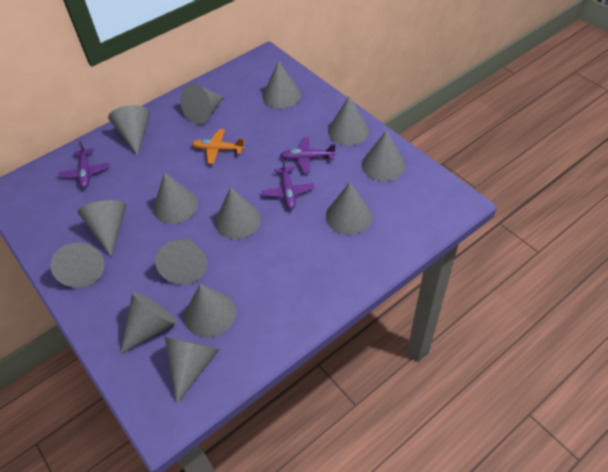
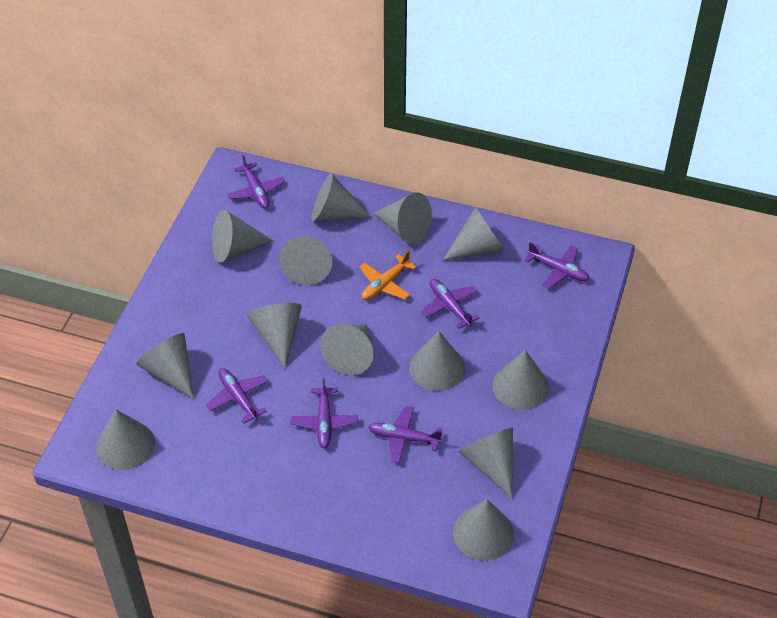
grey cone: [50,242,105,288] [77,200,126,256] [108,105,150,156] [120,292,177,355] [153,172,198,224] [155,237,207,284] [165,337,220,404] [180,84,224,125] [184,284,236,338] [215,187,261,239] [263,61,301,109] [326,182,372,235] [328,96,369,146] [362,130,405,181] = 14 -> [96,410,155,470] [136,333,194,400] [212,210,274,263] [247,303,302,368] [279,236,332,285] [312,173,373,222] [320,324,373,375] [374,192,432,245] [409,331,465,391] [443,207,505,260] [453,499,514,561] [459,428,513,499] [492,350,549,410] = 13
purple plane: [59,141,109,188] [262,159,314,209] [280,137,336,173] = 3 -> [206,368,268,424] [227,155,285,209] [291,378,358,448] [368,406,442,463] [421,279,480,329] [525,242,589,289] = 6

